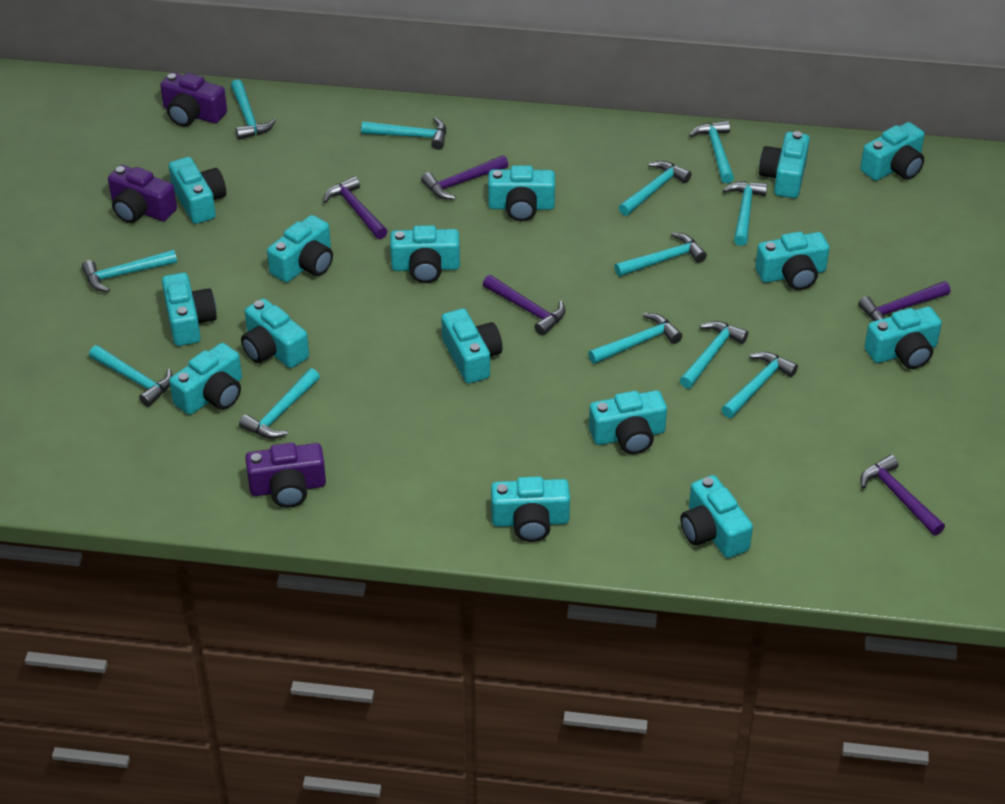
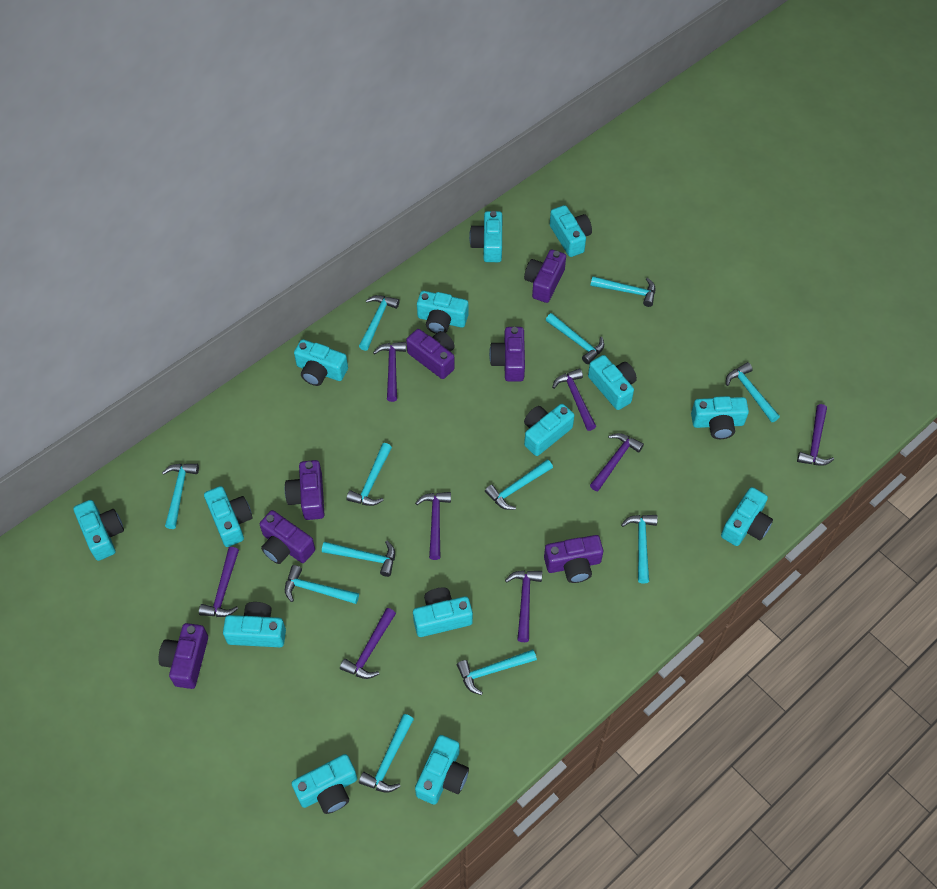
purple camera: [108,165,177,223] [160,72,227,127] [245,443,326,508] = 3 -> [159,623,208,689] [260,510,315,564] [285,460,325,520] [406,329,455,379] [489,327,525,381] [524,249,566,303] [544,535,603,583] = 7
purple hammer: [323,176,388,239] [421,155,508,200] [483,275,565,336] [858,281,950,321] [860,455,945,536] = 5 -> [199,547,239,617] [340,608,396,679] [373,342,406,402] [415,492,451,560] [505,571,542,642] [552,368,596,431] [590,433,644,491] [797,404,834,466] = 8
turquoise camera: [162,273,217,346] [169,157,226,224] [169,343,242,415] [241,298,309,368] [267,215,333,283] [390,225,460,283] [441,308,502,384] [488,165,555,222] [491,476,570,542] [589,390,667,454] [681,475,753,558] [755,231,830,290] [759,131,810,198] [860,122,925,181] [864,307,942,369] = 15 -> [73,500,124,561] [204,486,253,547] [223,602,286,647] [292,754,357,814] [294,339,348,386] [413,587,473,637] [415,735,469,805] [417,291,468,334] [469,211,502,262] [524,404,575,456] [550,205,592,257] [588,355,637,410] [691,396,749,439] [721,487,773,546] = 14

